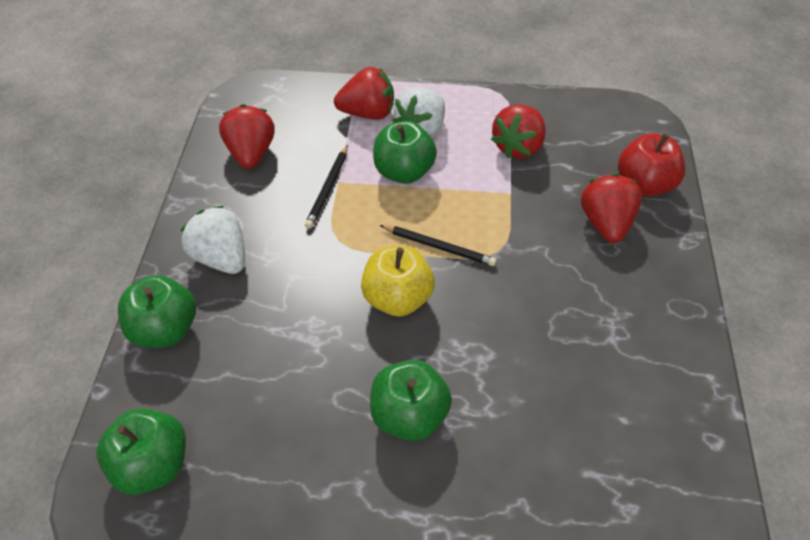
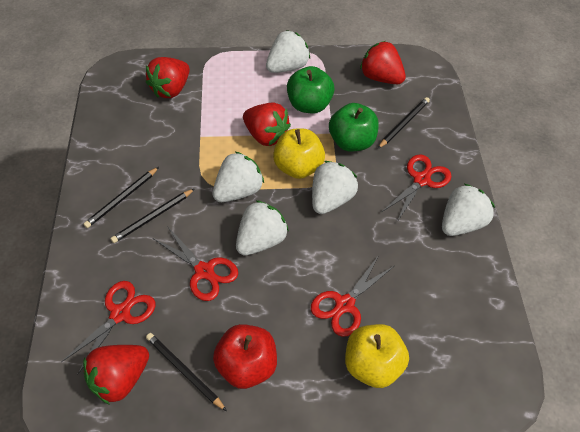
black pencil: [305,145,348,229] [379,225,497,266] = 2 -> [84,167,159,228] [110,189,195,243] [146,333,227,411] [378,97,430,149] = 4
green apple: [97,408,186,495] [118,275,196,348] [370,360,452,441] [373,121,437,184] = 4 -> [287,66,335,113] [329,103,379,152] = 2
red scissors: none = 0 -> [61,281,155,375] [154,226,238,301] [311,255,394,337] [382,154,452,222] = 4
white strawberry: [181,206,245,274] [392,87,445,137] = 2 -> [213,152,264,202] [236,200,289,256] [266,30,310,73] [312,161,358,214] [442,184,495,236] = 5
yellow apple: [361,246,435,317] = 1 -> [273,129,325,179] [345,324,409,388] = 2

